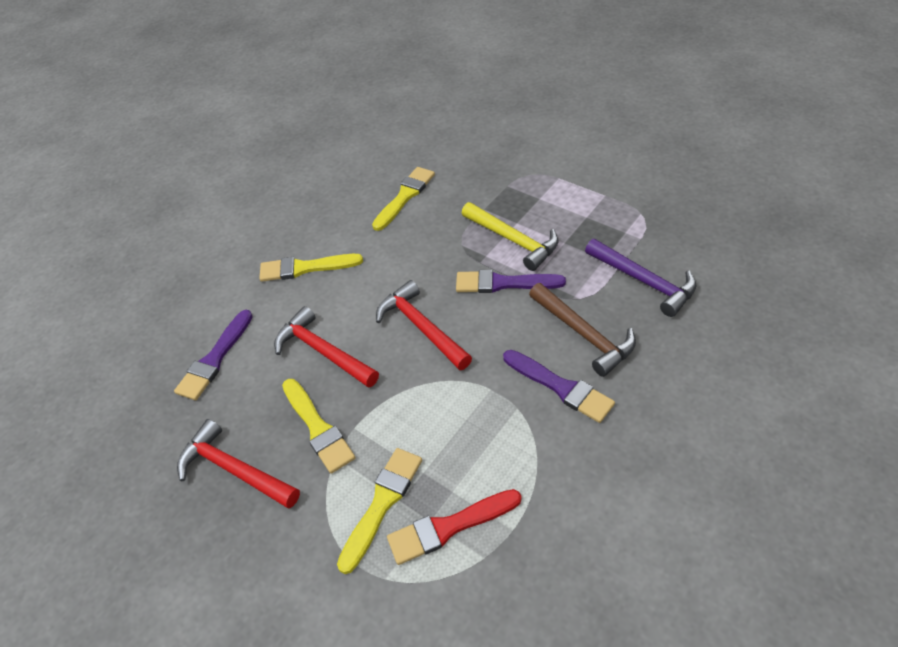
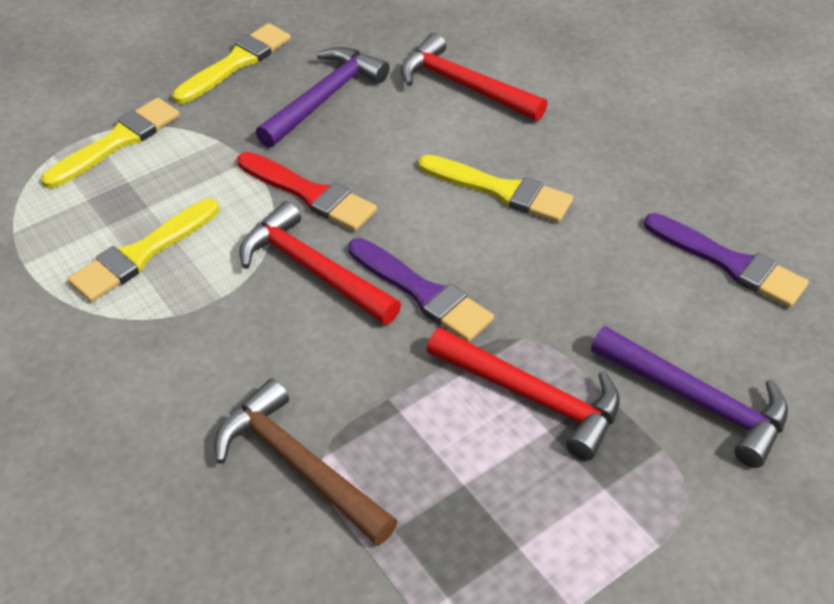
purple brush: [174,310,253,400] [456,270,566,293] [503,350,615,423] = 3 -> [348,238,494,342] [644,213,809,308] = 2
purple hammer: [585,239,697,317] = 1 -> [256,47,390,148] [591,326,788,468] = 2
yellow hammer: [462,202,558,271] = 1 -> none = 0

